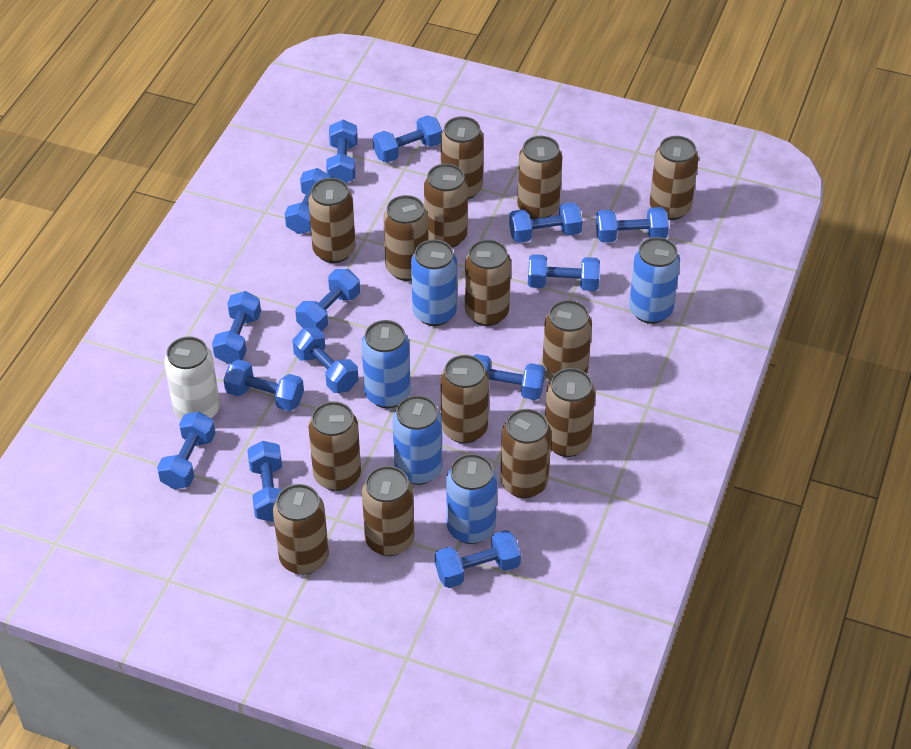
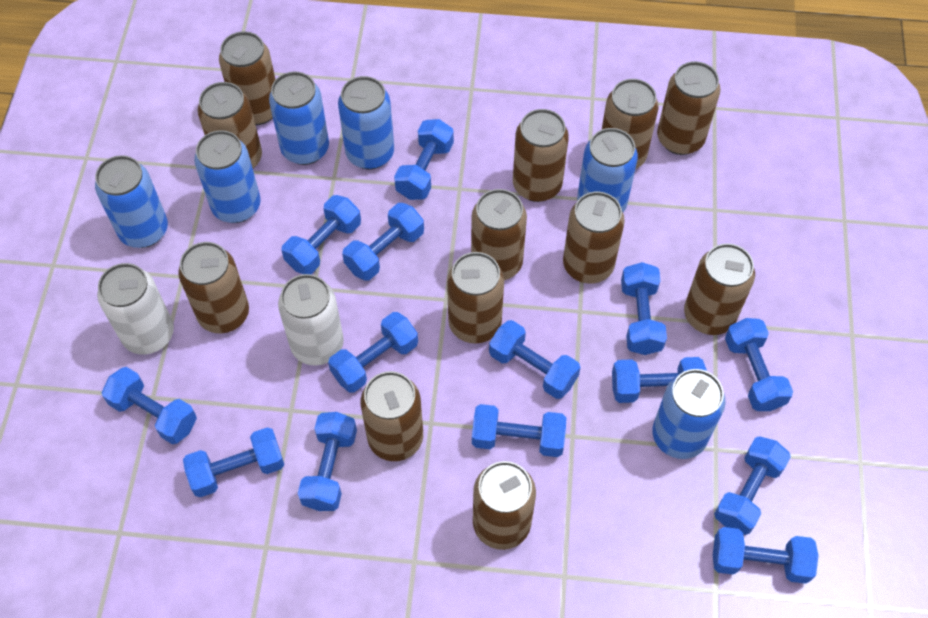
blue can: [362,320,411,408] [392,395,442,485] [411,239,457,326] [446,454,497,544] [629,237,680,324] = 5 -> [95,155,168,248] [194,130,261,223] [269,72,329,165] [338,76,394,170] [577,128,638,212] [652,369,726,459] = 6
brown can: [273,484,329,575] [308,178,356,263] [308,401,361,491] [362,466,414,556] [383,195,429,281] [424,164,468,248] [440,355,489,444] [441,116,484,199] [465,239,511,326] [500,409,551,498] [517,136,562,219] [542,300,592,381] [545,368,595,457] [650,136,698,220] = 14 -> [178,242,249,333] [197,82,262,168] [219,31,276,125] [361,371,423,461] [447,252,504,344] [471,189,527,280] [473,461,536,550] [513,109,569,202] [563,192,625,284] [602,79,659,169] [657,61,721,155] [684,243,755,335] = 12
white can: [164,336,220,420] = 1 -> [97,263,174,354] [278,274,344,365] = 2

